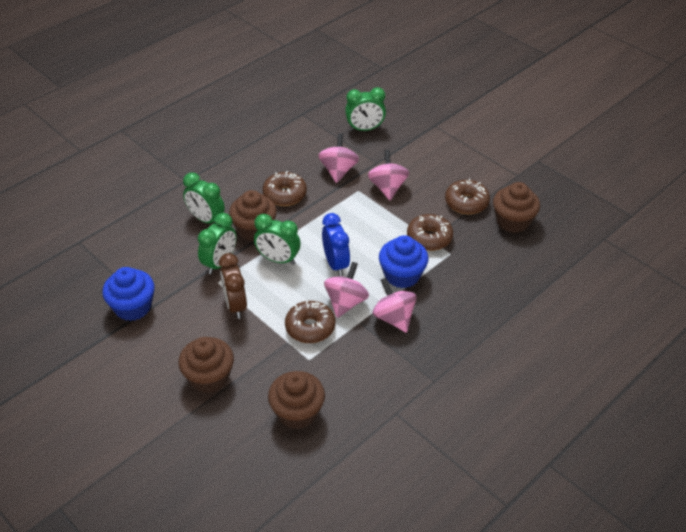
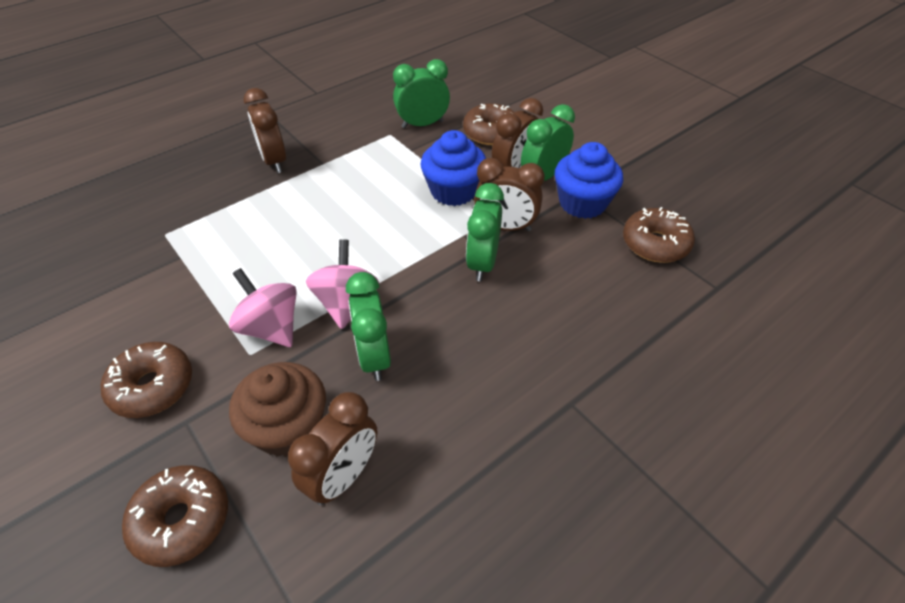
blue clock: [322,213,350,276] = 1 -> none = 0
brown clock: [219,253,247,319] = 1 -> [244,88,286,173] [288,392,378,505] [474,158,545,231] [492,98,543,168] = 4
brown cupcake: [179,337,234,393] [229,190,277,241] [268,371,325,429] [493,182,540,233] = 4 -> [229,362,326,457] = 1
pink spinning top: [318,133,359,183] [324,262,369,318] [368,150,409,200] [373,278,417,333] = 4 -> [229,268,297,347] [306,239,379,329] = 2

